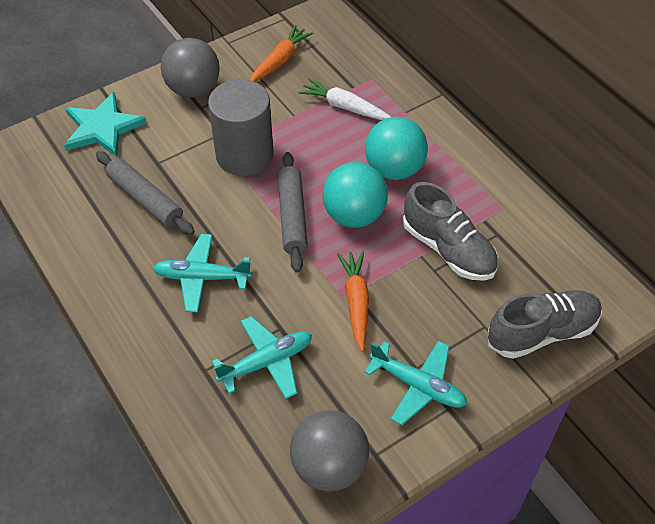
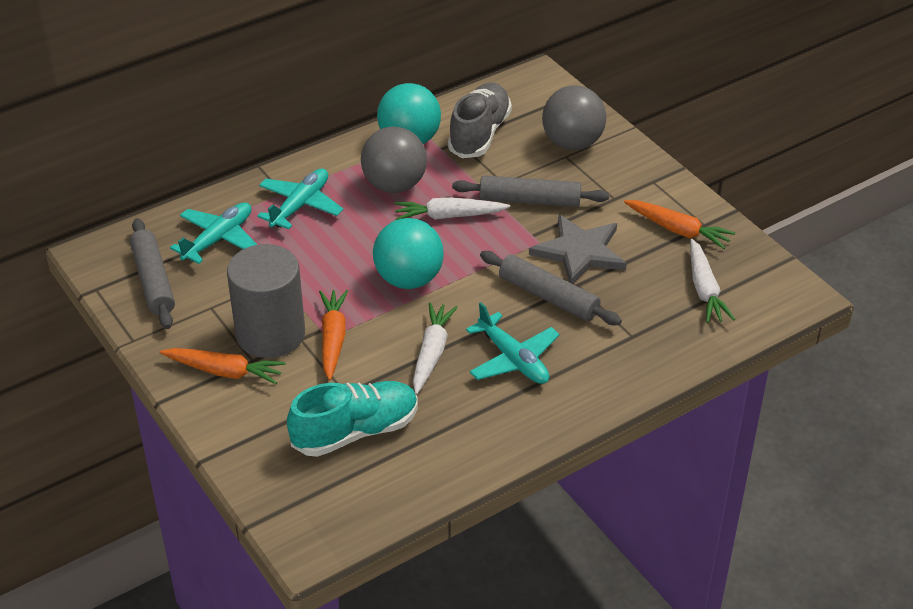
grey rolling pin: [96,151,195,235] [278,152,308,273] = 2 -> [130,218,175,329] [452,176,609,207] [480,251,622,325] = 3
grey shoe: [403,182,498,281] [488,290,602,359] = 2 -> [448,83,512,158] = 1
grey star: none = 0 -> [529,214,627,284] = 1
orange carrot: [250,25,313,82] [337,251,369,352] = 2 -> [159,348,285,384] [319,290,348,380] [624,200,735,249] = 3
turquoise shoe: none = 0 -> [287,381,418,457] = 1
turquoise star: [64,92,147,157] = 1 -> none = 0
white carrot: [298,78,391,120] = 1 -> [394,197,510,220] [413,302,458,394] [690,239,735,323] = 3

